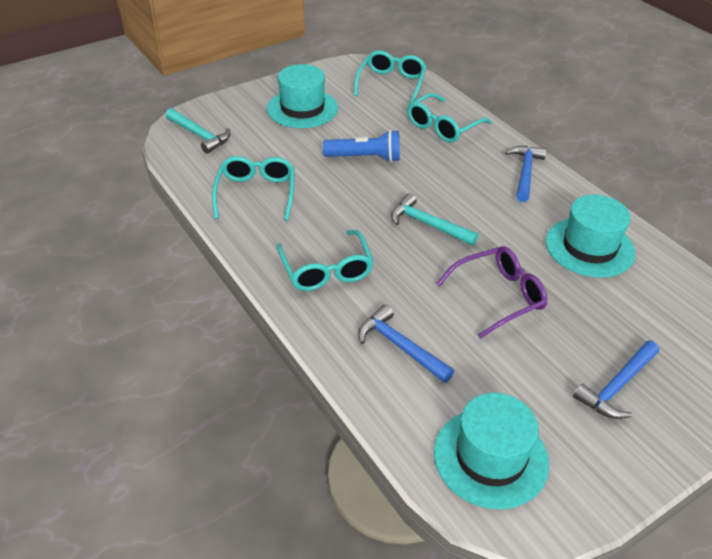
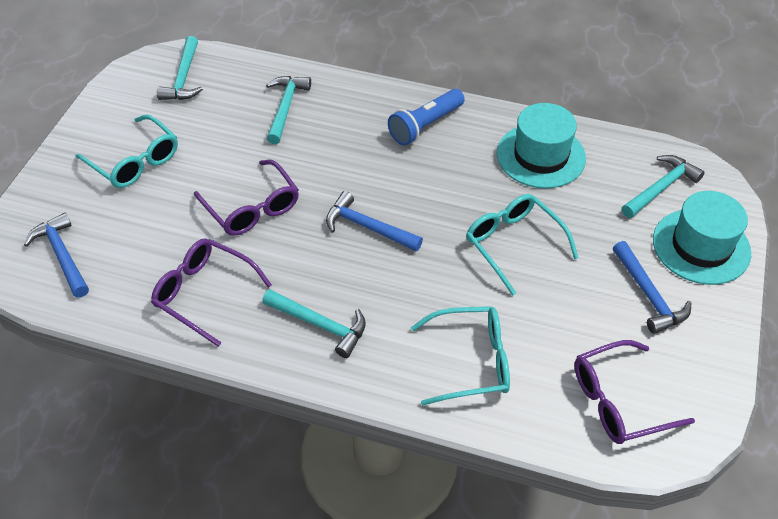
purple glasses: [436,246,548,339] = 1 -> [151,239,272,347] [194,160,299,236] [574,340,695,444] = 3
turquoise glasses: [212,156,295,221] [277,230,374,291] [354,51,427,105] [407,93,492,143] = 4 -> [75,114,178,188] [411,306,510,406] [466,194,579,296] = 3
turquoise hammer: [165,108,230,154] [391,193,479,246] = 2 -> [157,36,203,100] [262,289,366,358] [266,76,311,144] [622,155,705,218] = 4
turquoise hat: [267,64,338,128] [434,393,549,509] [546,194,635,278] = 3 -> [497,103,586,189] [653,191,751,285] = 2

